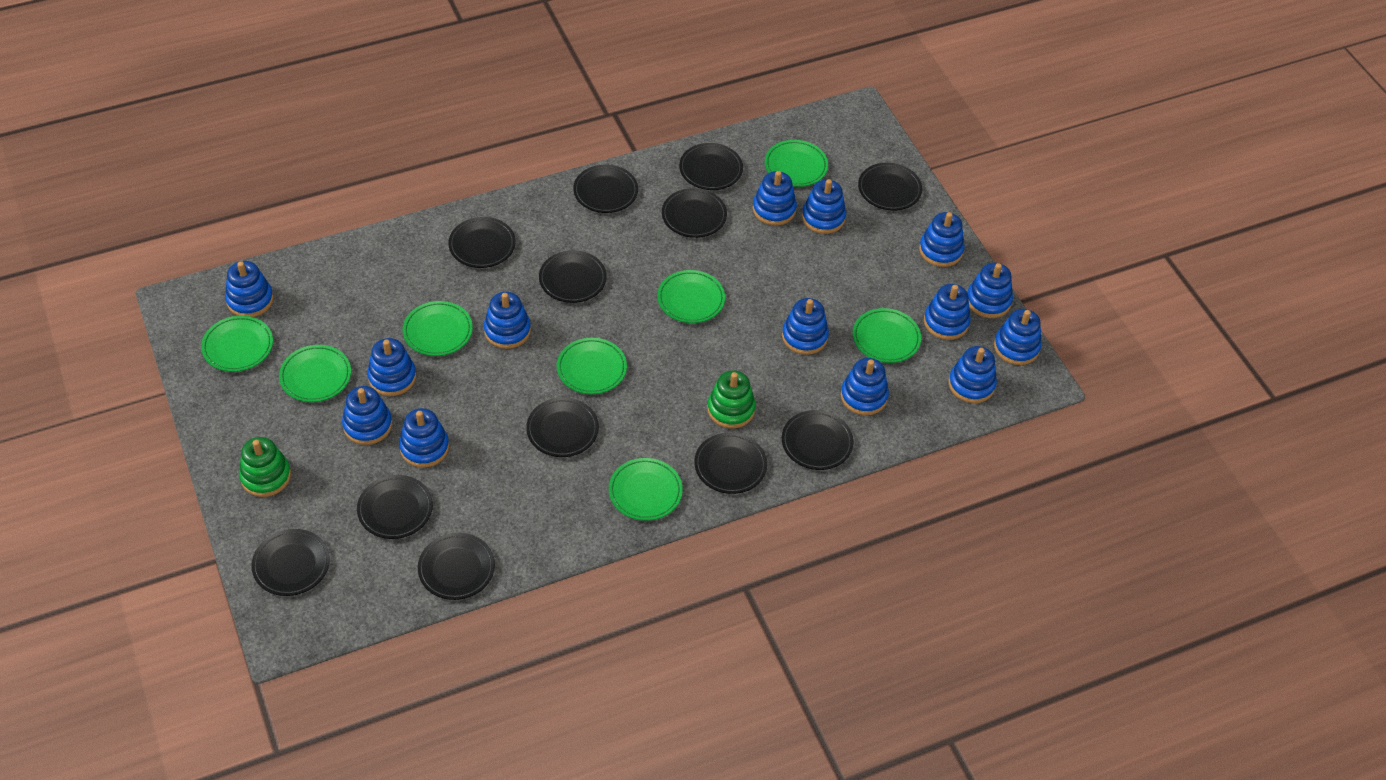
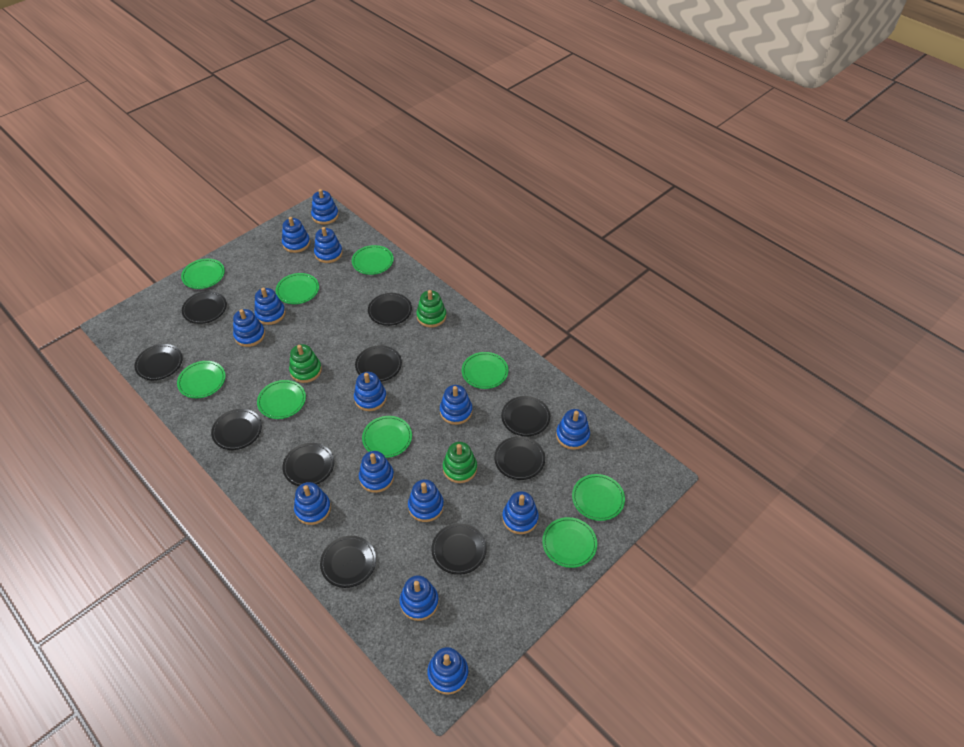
black plate: [251,529,330,596] [357,475,433,539] [418,533,495,600] [448,217,516,268] [526,397,599,457] [539,250,607,303] [573,165,638,213] [662,188,727,238] [679,143,743,190] [694,432,767,494] [782,410,854,470] [858,163,922,211] = 12 -> [134,344,183,380] [182,291,227,324] [211,409,262,450] [282,443,334,486] [320,536,376,588] [355,345,402,382] [368,293,412,326] [431,523,487,575] [494,436,545,480] [501,396,550,437] = 10
green plate: [201,316,273,372] [279,345,351,402] [402,301,473,356] [557,338,627,394] [609,458,683,521] [657,270,725,323] [765,140,828,187] [853,308,921,363] = 8 -> [177,361,226,398] [181,259,225,289] [257,380,306,419] [276,273,319,304] [352,245,394,275] [362,416,412,458] [462,352,508,389] [542,517,597,568] [572,474,625,521] = 9
green stacking toy: [239,437,291,497] [707,370,756,429] = 2 -> [289,344,322,383] [416,290,446,327] [443,442,477,483] = 3

